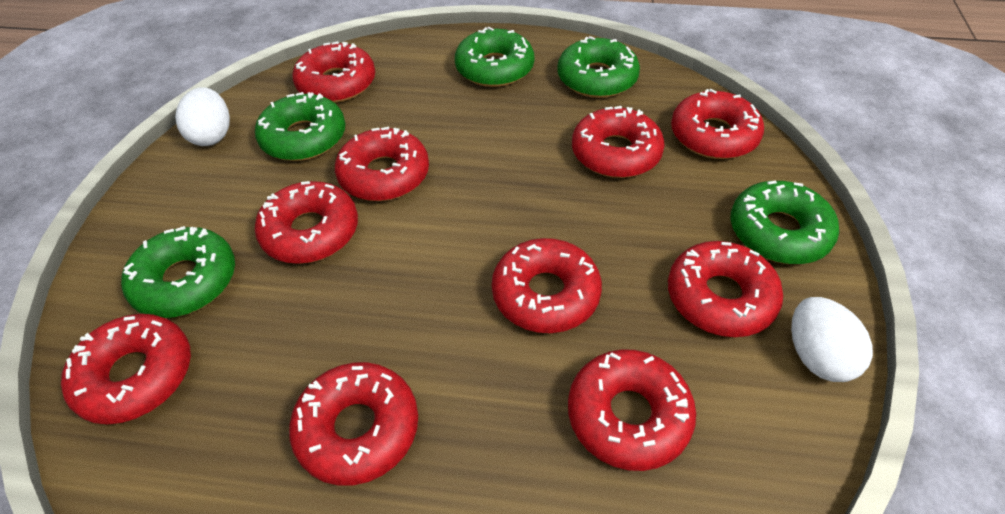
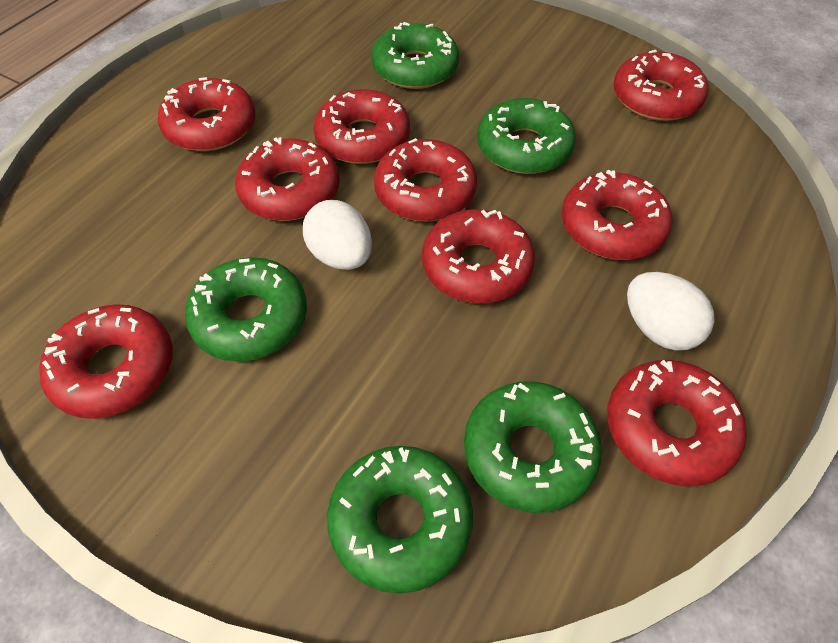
red donut: [61,314,191,424] [255,181,358,264] [289,362,418,486] [292,41,375,103] [335,126,429,201] [492,238,602,333] [568,349,696,471] [572,106,665,178] [668,241,783,337] [671,89,764,159] = 10 -> [39,304,173,419] [158,77,256,151] [235,137,340,221] [313,89,410,164] [374,138,477,221] [422,209,535,303] [562,170,672,260] [607,360,747,486] [613,50,708,121] = 9

